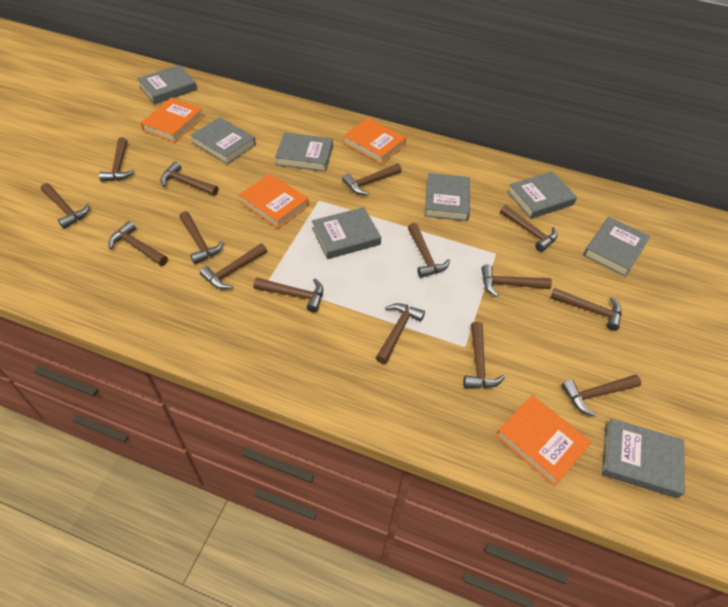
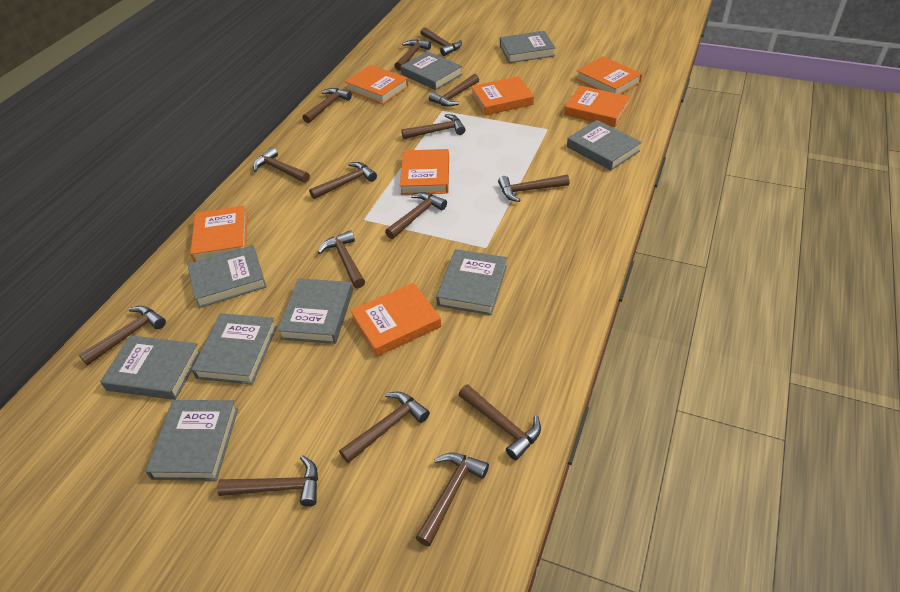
grey book: [137,65,197,104] [190,117,256,164] [275,132,333,172] [312,207,381,259] [425,173,470,221] [507,171,577,219] [583,217,650,277] [602,418,685,498] = 8 -> [100,335,201,400] [145,400,238,481] [188,245,267,308] [192,313,277,384] [277,278,353,344] [401,51,462,90] [436,249,507,315] [500,31,556,63] [567,120,642,170] = 9
orange book: [141,97,204,143] [239,174,309,229] [343,118,406,164] [495,395,592,486] = 4 -> [190,206,247,262] [345,65,409,104] [350,283,441,357] [400,149,449,195] [471,76,534,115] [564,86,630,127] [576,56,642,94] = 7

